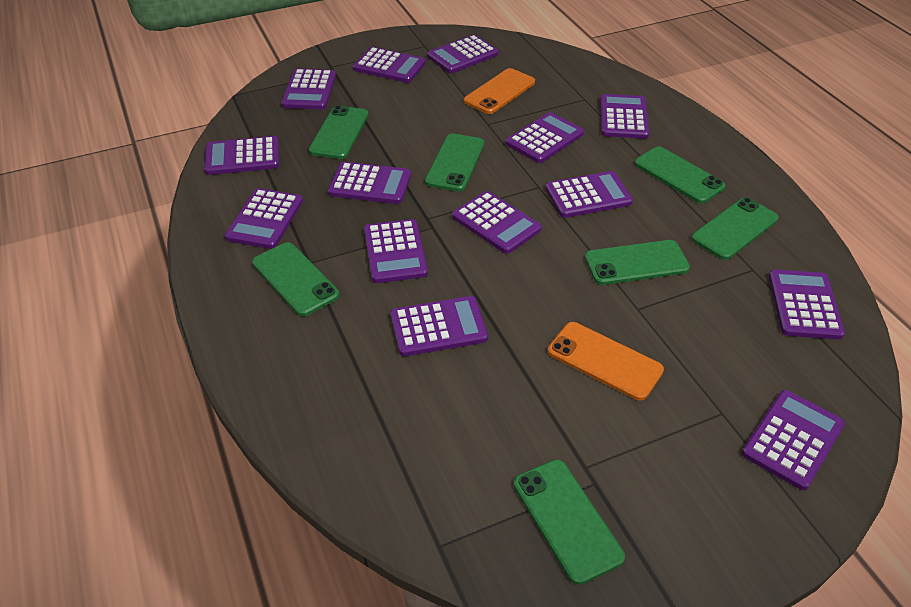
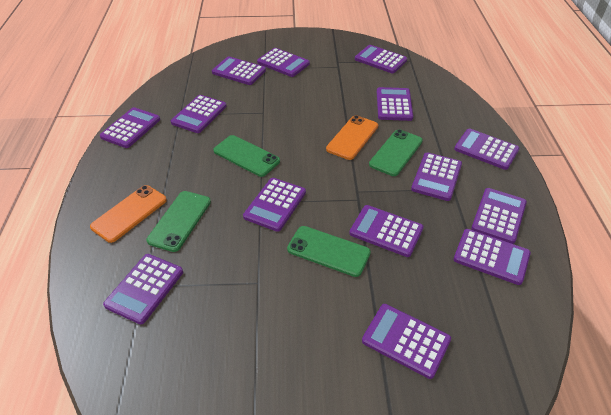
green phone: [252,242,339,316] [309,105,368,159] [425,133,484,192] [514,460,625,585] [585,240,690,285] [635,146,726,203] [691,197,779,260] = 7 -> [146,191,211,252] [213,135,280,177] [287,226,371,277] [369,129,423,176] = 4

